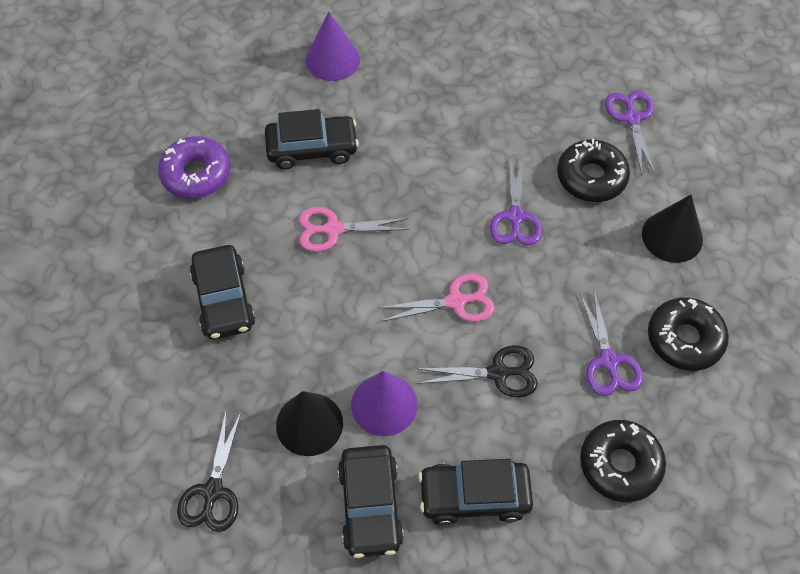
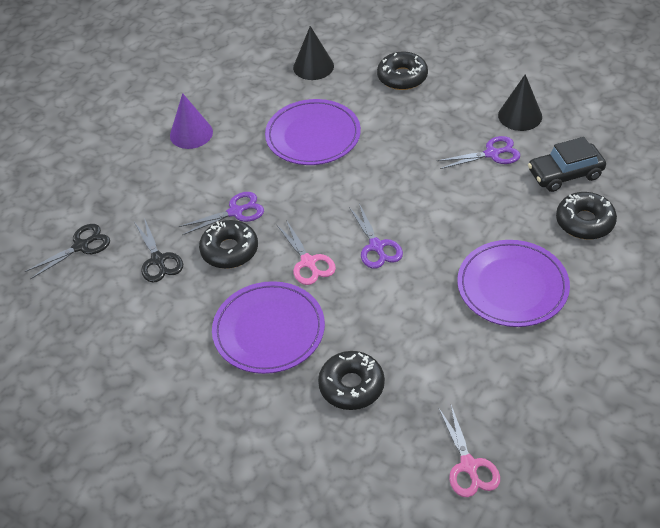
black car: [190,245,255,340] [265,109,359,169] [338,445,404,558] [418,459,533,526] = 4 -> [528,137,606,192] = 1
black donut: [557,139,630,202] [580,420,666,502] [648,297,729,371] = 3 -> [199,220,258,269] [318,351,385,410] [377,51,428,90] [556,192,617,240] = 4
purple cone: [306,12,360,81] [351,371,418,436] = 2 -> [170,93,213,149] = 1
purple donut: [158,136,231,199] = 1 -> none = 0
purple plate: none = 0 -> [212,281,325,374] [265,99,361,165] [457,240,570,327] = 3

